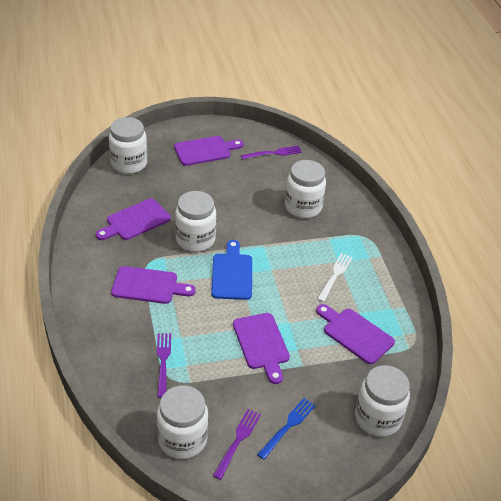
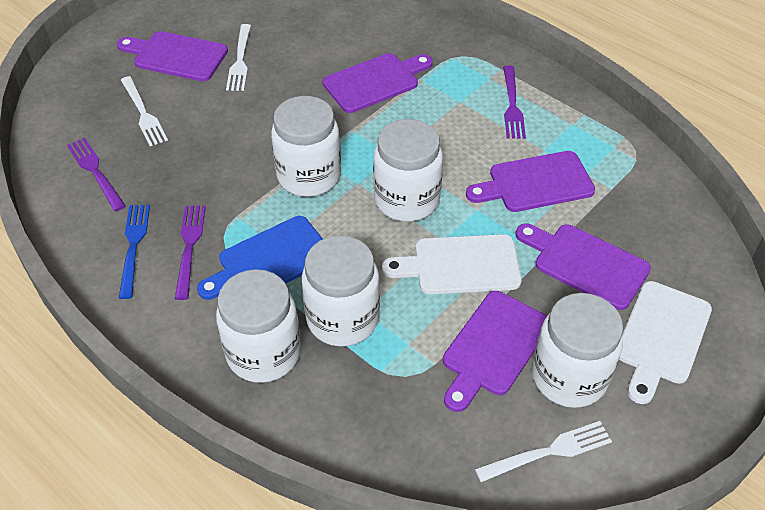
white cutting board: none = 0 -> [382,234,522,294] [619,281,712,404] = 2
white fork: [317,253,353,302] = 1 -> [121,76,168,146] [226,24,251,91] [475,421,612,482] = 3

